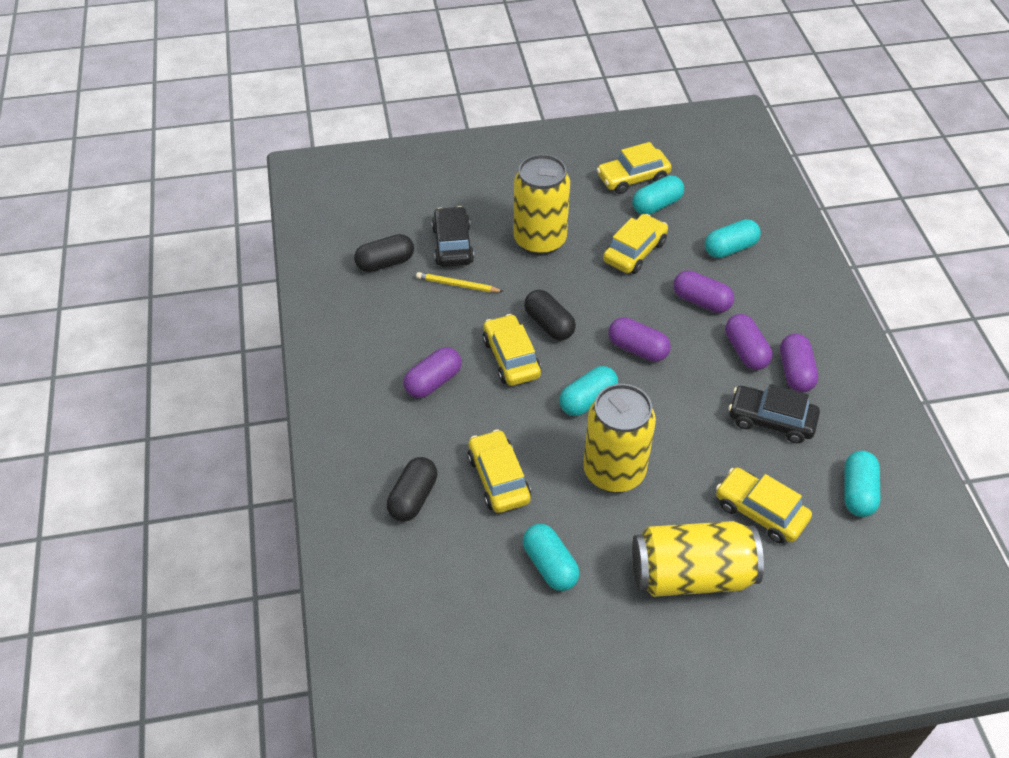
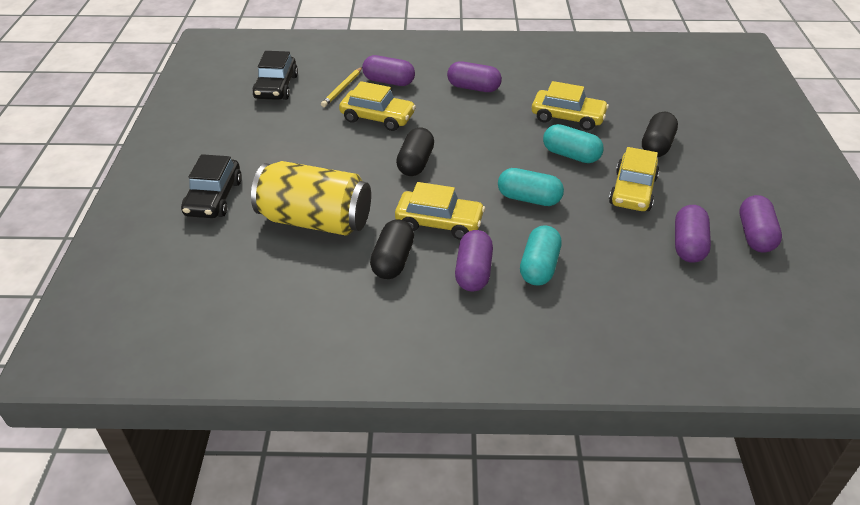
turquoise capsule: [523,524,580,591] [559,366,618,416] [632,175,684,214] [705,219,761,258] [844,451,880,517] = 5 -> [498,168,564,206] [520,225,561,286] [543,124,604,163] = 3
yellow can: [513,154,570,256] [583,384,656,493] [632,521,764,597] = 3 -> [251,161,371,236] = 1
yellow car: [467,429,531,513] [483,314,541,386] [597,142,672,194] [603,214,668,274] [716,467,812,543] = 5 -> [339,81,416,131] [395,182,485,240] [532,81,609,130] [609,147,659,211] = 4

